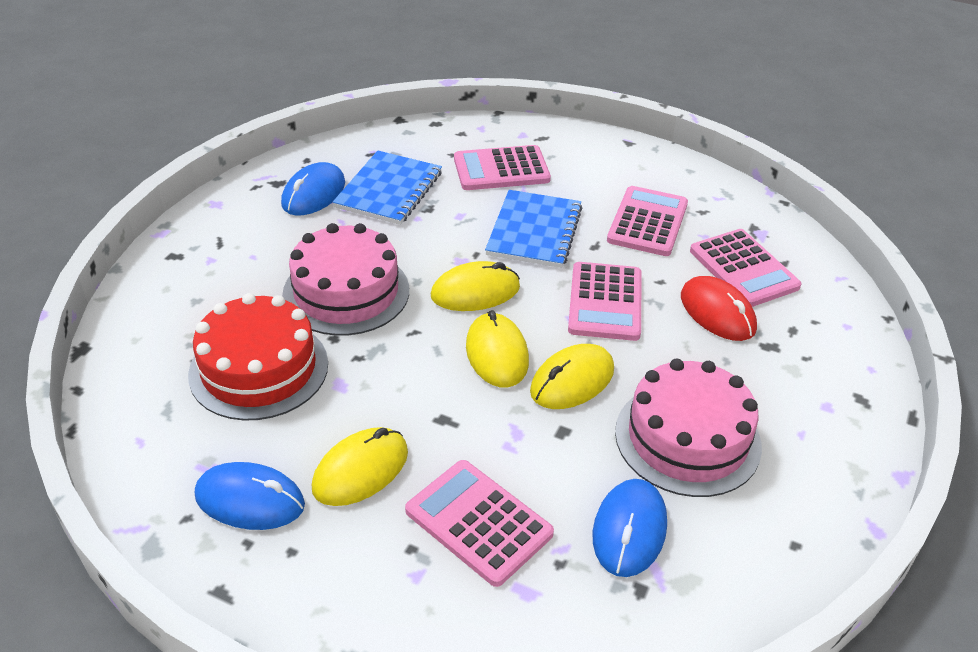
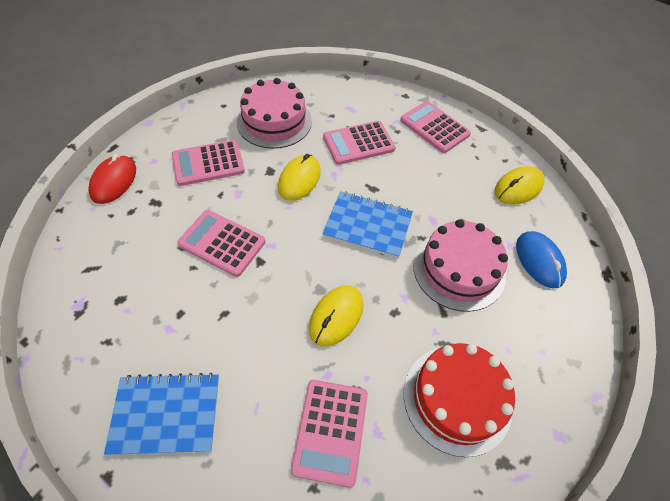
blue mouse: [195,462,305,530] [281,162,345,216] [593,479,667,577] = 3 -> [516,231,567,288] = 1
yellow mouse: [312,427,408,506] [431,261,520,311] [466,310,529,388] [530,344,614,409] = 4 -> [278,154,321,201] [309,285,364,346] [494,166,545,205] = 3

